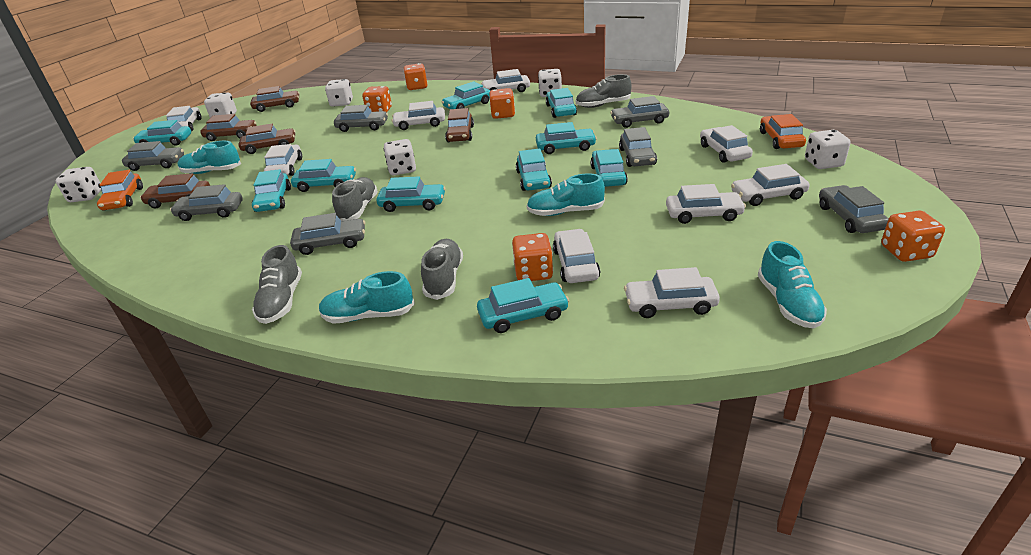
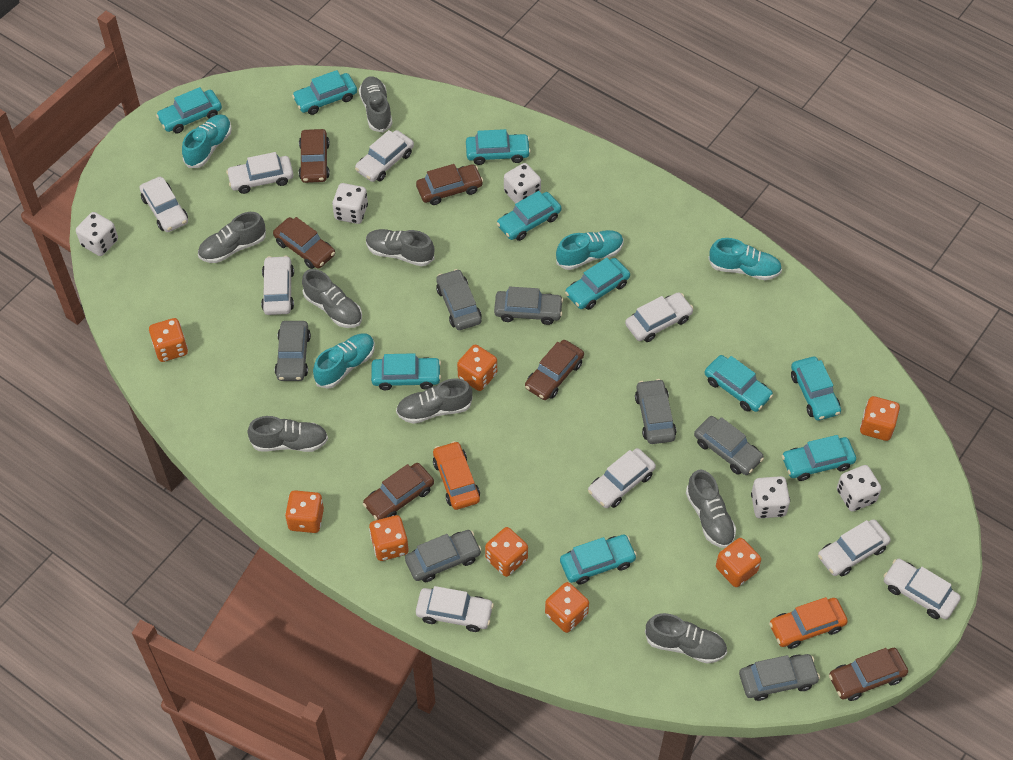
brown car: [140,173,210,208] [200,114,256,141] [238,124,295,154] [250,86,300,112] [445,108,474,142] = 5 -> [273,217,335,269] [299,129,330,183] [363,463,434,520] [416,164,483,205] [525,340,584,400] [829,648,908,701] = 6
grey shoe: [252,245,302,324] [332,177,378,221] [421,239,463,300] [576,74,632,108] = 4 -> [198,212,266,263] [247,416,328,452] [302,269,362,328] [359,76,393,132] [366,229,435,266] [396,378,473,424] [645,613,727,664] [686,470,736,548] = 8
orange dice: [362,86,392,112] [404,63,428,90] [489,88,515,119] [512,233,553,281] [881,211,945,262] = 5 -> [149,318,188,362] [285,490,324,533] [369,515,408,561] [457,345,497,391] [485,527,528,577] [545,582,589,633] [716,538,761,587] [860,396,900,441] = 8
white dice: [56,167,101,202] [204,93,237,118] [325,79,353,107] [384,139,416,175] [538,69,562,97] [805,130,851,169] = 6 -> [76,212,118,256] [332,183,368,224] [504,163,541,204] [751,476,790,518] [837,465,881,512] = 5

